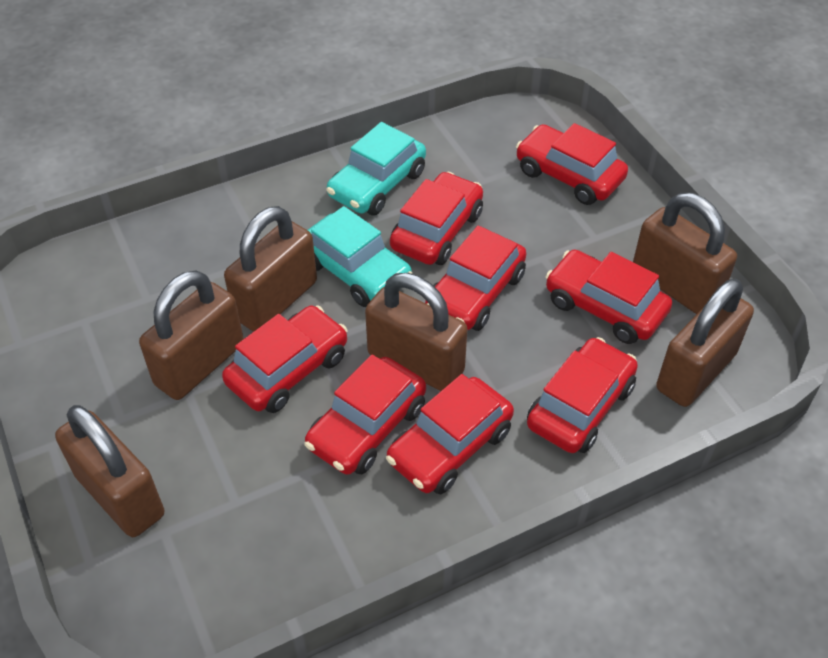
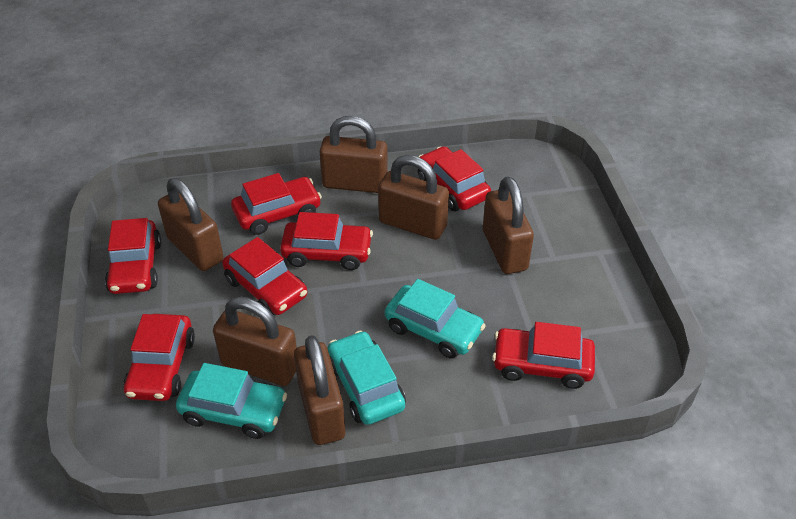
red car: [222,305,348,413] [305,355,426,475] [386,374,514,494] [390,172,483,265] [425,226,526,331] [516,123,628,205] [527,337,638,453] [545,250,672,344] = 8 -> [105,218,161,294] [123,314,195,401] [222,237,307,315] [231,173,322,235] [280,212,373,270] [418,146,491,211] [492,322,595,389] = 7
turquoise car: [308,206,412,307] [326,122,426,216] = 2 -> [176,363,287,439] [328,330,406,425] [385,279,486,359] = 3

